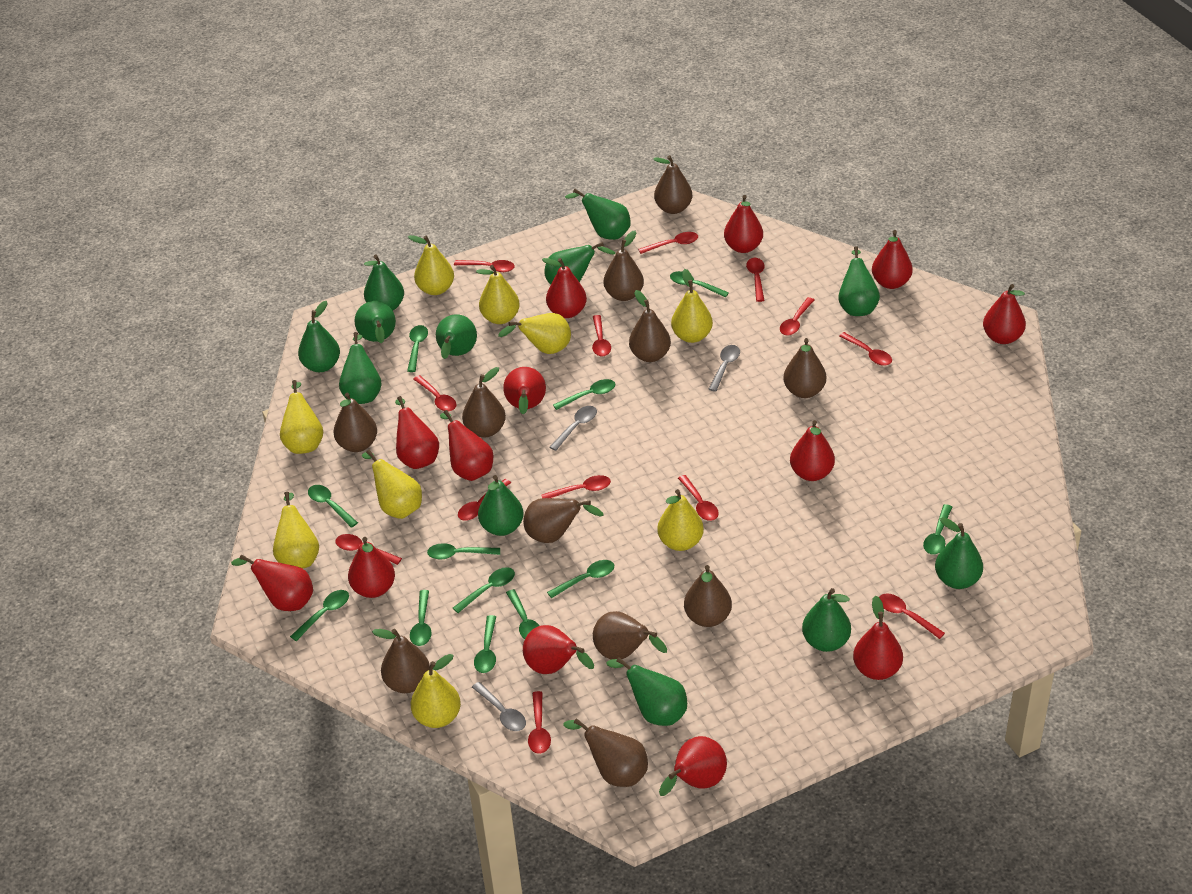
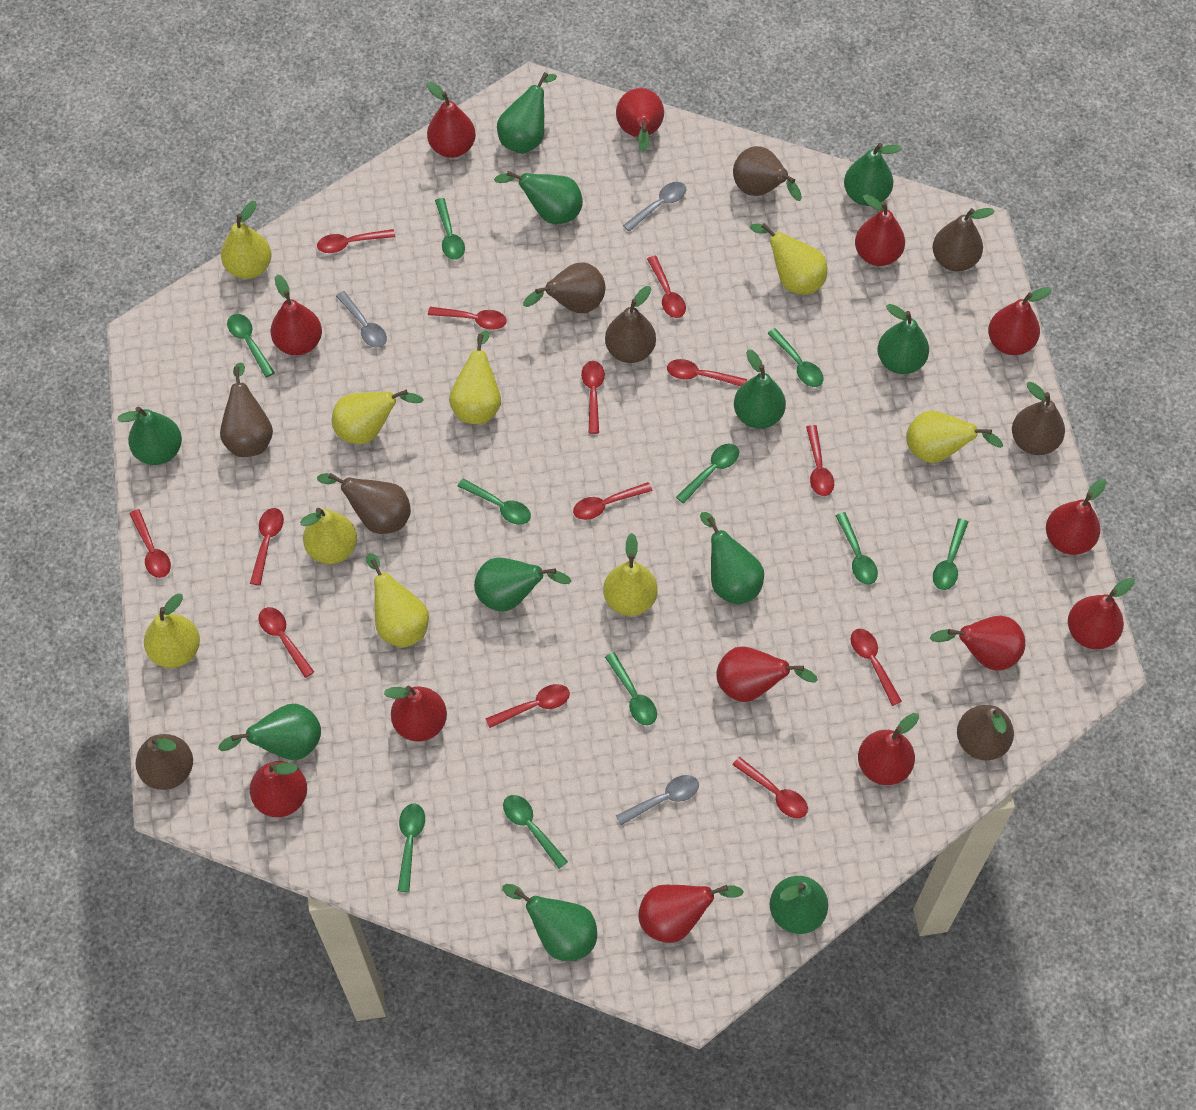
brown pear: [334,393,377,452] [372,629,430,693] [462,367,506,437] [523,498,604,543] [564,718,648,787] [593,611,667,660] [604,231,644,301] [629,290,671,362] [653,155,692,214] [684,565,732,627] [783,338,826,398] = 11 -> [135,734,193,790] [220,363,273,457] [317,473,411,534] [523,262,605,313] [605,286,656,363] [733,146,802,201] [932,208,995,271] [957,705,1014,760] [1012,382,1065,455] = 9
green pear: [298,301,340,372] [339,332,382,404] [355,301,396,343] [364,255,404,311] [436,314,477,359] [478,475,524,536] [545,242,616,285] [565,189,631,240] [607,657,687,726] [802,588,851,652] [838,246,880,316] [935,517,983,589] = 12 -> [118,406,182,465] [218,704,321,760] [474,558,572,612] [494,171,583,224] [497,72,557,154] [502,884,597,961] [700,512,764,604] [734,349,786,429] [770,876,828,934] [844,143,902,206] [878,304,929,374] = 11
green spoon: [290,590,349,641] [308,485,358,528] [407,325,428,372] [410,590,432,646] [427,543,500,559] [453,567,515,613] [474,615,496,673] [506,589,540,639] [547,560,614,598] [553,379,615,410] [670,271,729,298] [923,504,952,555] = 12 -> [227,314,275,378] [398,803,425,892] [435,198,465,260] [458,478,531,525] [503,795,568,869] [605,652,657,725] [676,444,739,504] [768,328,823,387] [835,512,878,585] [933,518,968,590] = 10

